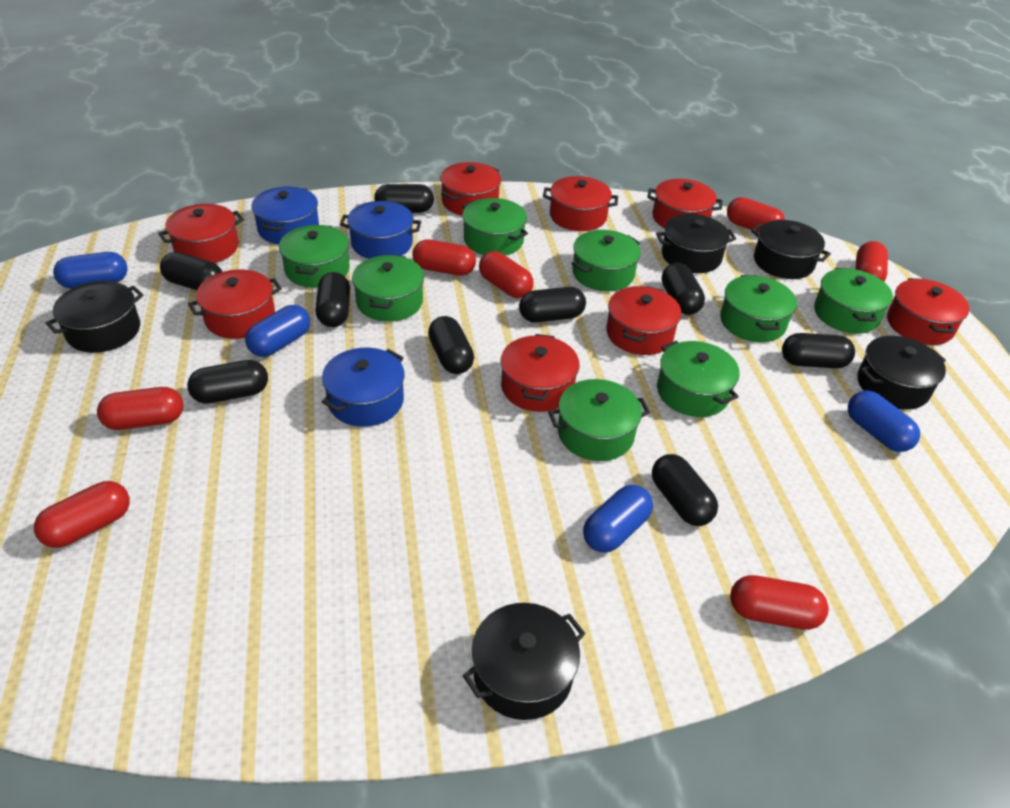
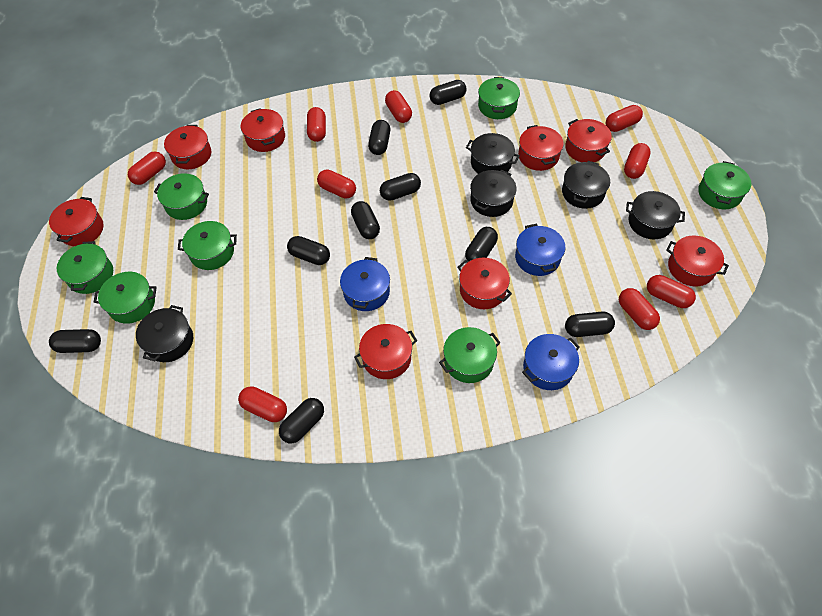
blue capsule: [53,252,128,289] [245,305,310,357] [583,485,653,553] [848,390,920,452] = 4 -> none = 0
green pot: [279,225,350,288] [352,255,424,322] [462,198,528,255] [548,379,650,461] [571,230,641,291] [657,341,740,417] [720,275,797,342] [814,268,893,334] = 8 -> [57,241,113,294] [94,272,157,324] [154,173,209,220] [178,221,237,270] [439,327,500,383] [478,77,520,119] [698,161,751,209] = 7
red capsule: [34,481,130,548] [97,387,183,430] [412,239,476,276] [479,251,533,298] [727,197,785,232] [730,575,829,630] [855,241,888,281] = 7 -> [128,151,166,185] [238,387,287,422] [307,107,326,142] [317,170,356,198] [385,90,412,123] [606,105,643,132] [619,288,660,330] [624,143,651,179] [647,275,696,308] = 9

